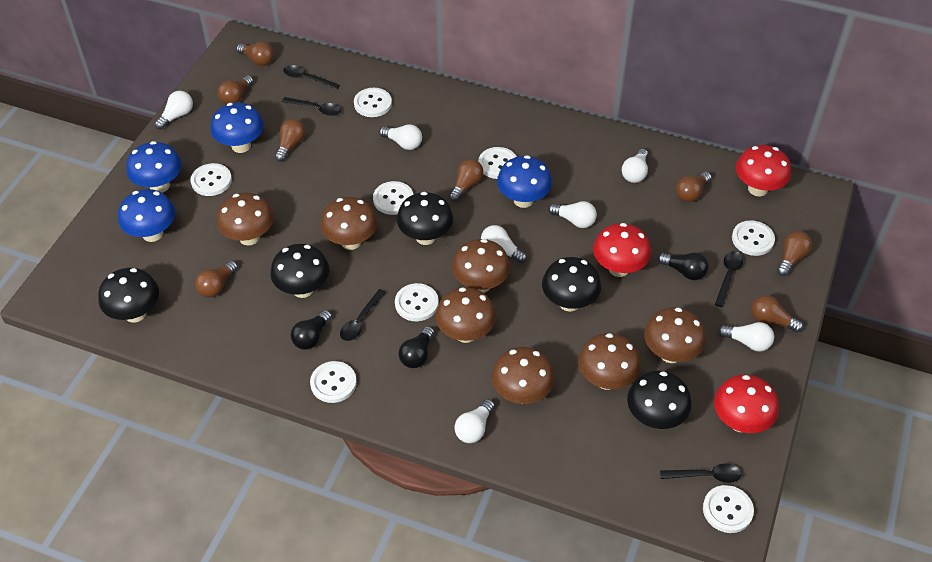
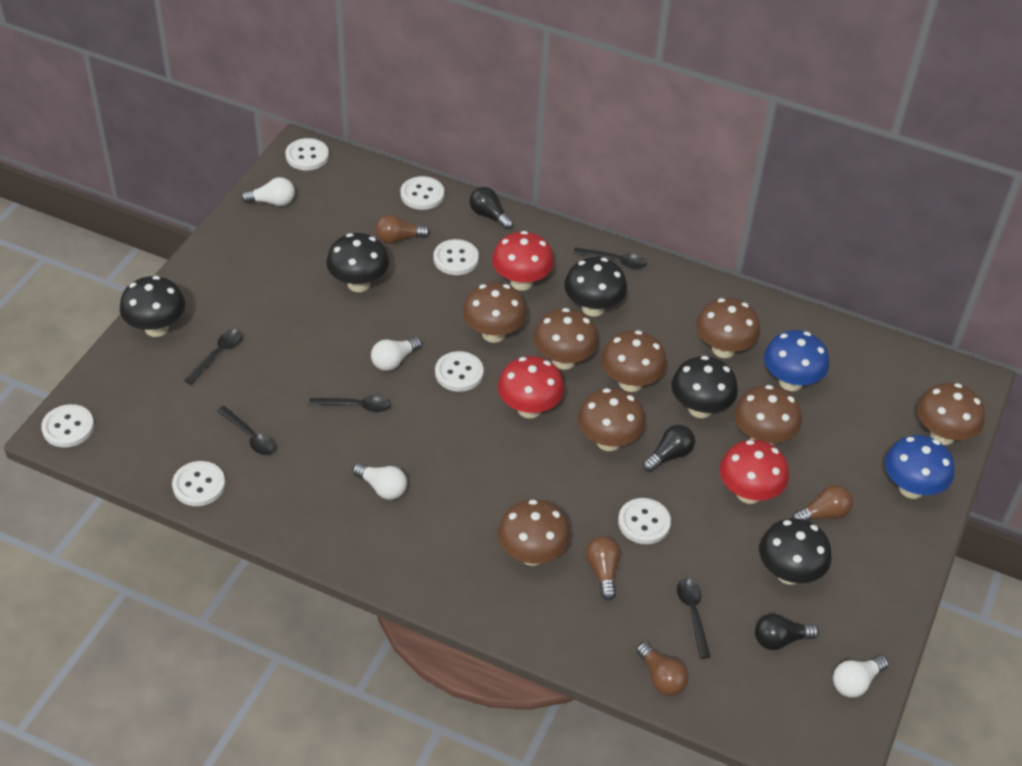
blue mushroom: [118,189,175,242] [126,141,182,193] [211,102,264,153] [497,155,552,208] = 4 -> [764,330,829,391] [885,435,954,499] = 2
brown light bulb: [195,261,238,298] [217,75,253,104] [236,42,274,66] [275,119,305,162] [449,159,484,202] [676,172,711,202] [751,295,803,332] [777,231,812,276] = 8 -> [375,214,430,244] [586,536,620,600] [636,642,688,696] [792,485,853,521] = 4
brown mushroom: [217,193,274,245] [320,197,377,250] [435,287,496,343] [452,239,510,293] [492,347,555,404] [578,333,641,390] [644,307,706,363] = 7 -> [463,282,527,343] [498,499,570,566] [533,308,598,370] [578,388,645,451] [601,330,667,392] [696,298,760,358] [734,385,802,445] [917,383,985,445] = 8
white button: [191,163,232,196] [310,361,357,403] [354,88,392,117] [373,181,413,215] [395,283,439,321] [478,147,517,179] [703,485,754,533] [732,220,775,256] = 8 -> [41,404,94,447] [172,461,225,506] [285,138,329,170] [401,176,444,210] [433,239,479,275] [435,351,484,392] [618,498,671,544] = 7
white light bulb: [155,91,193,130] [379,124,422,150] [454,399,495,443] [481,225,527,263] [548,201,597,228] [622,149,648,183] [718,322,774,352] = 7 -> [241,177,295,206] [353,463,407,500] [371,337,422,371] [833,655,889,698] = 4

